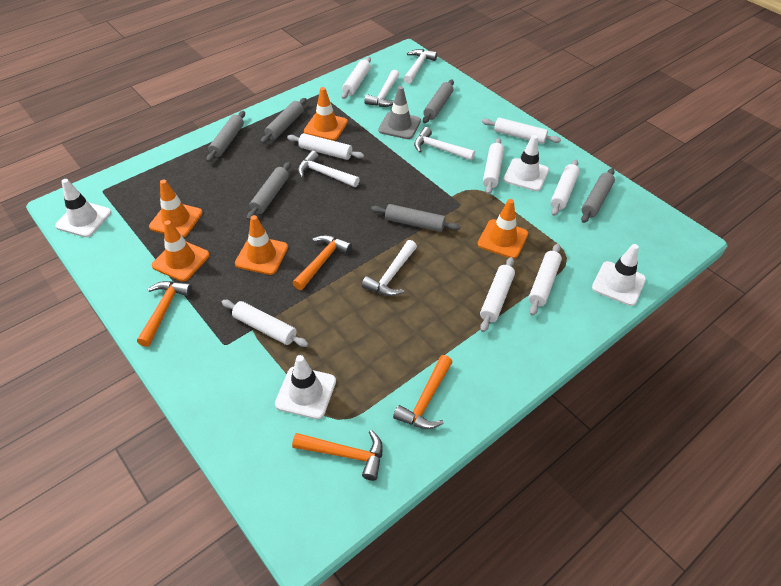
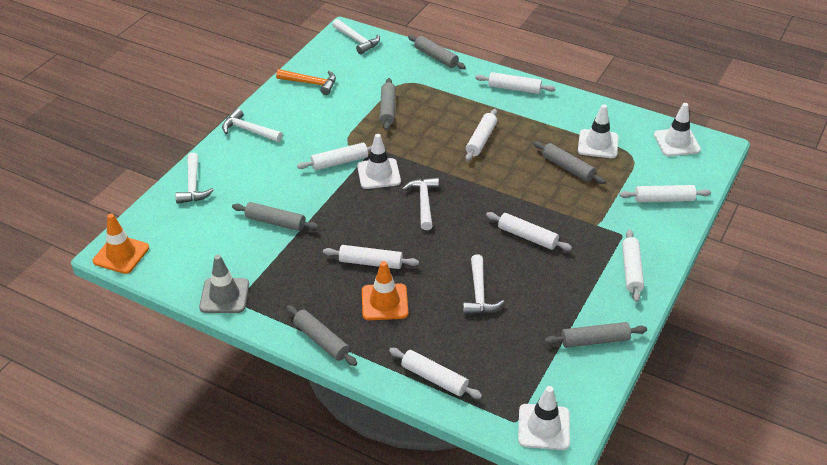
orange hammer: [137,281,192,347] [292,430,383,481] [293,235,352,290] [393,355,453,429] = 4 -> [276,69,336,95] = 1
orange traffic cone: [149,179,203,238] [152,220,210,282] [235,215,288,275] [304,87,348,141] [478,199,528,259] = 5 -> [93,214,149,274] [362,261,408,320] = 2

